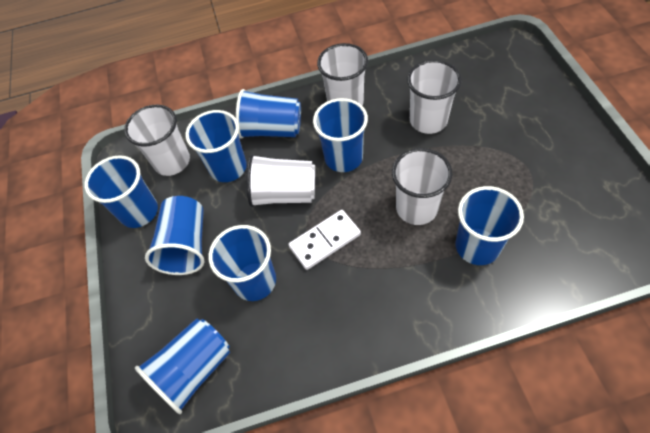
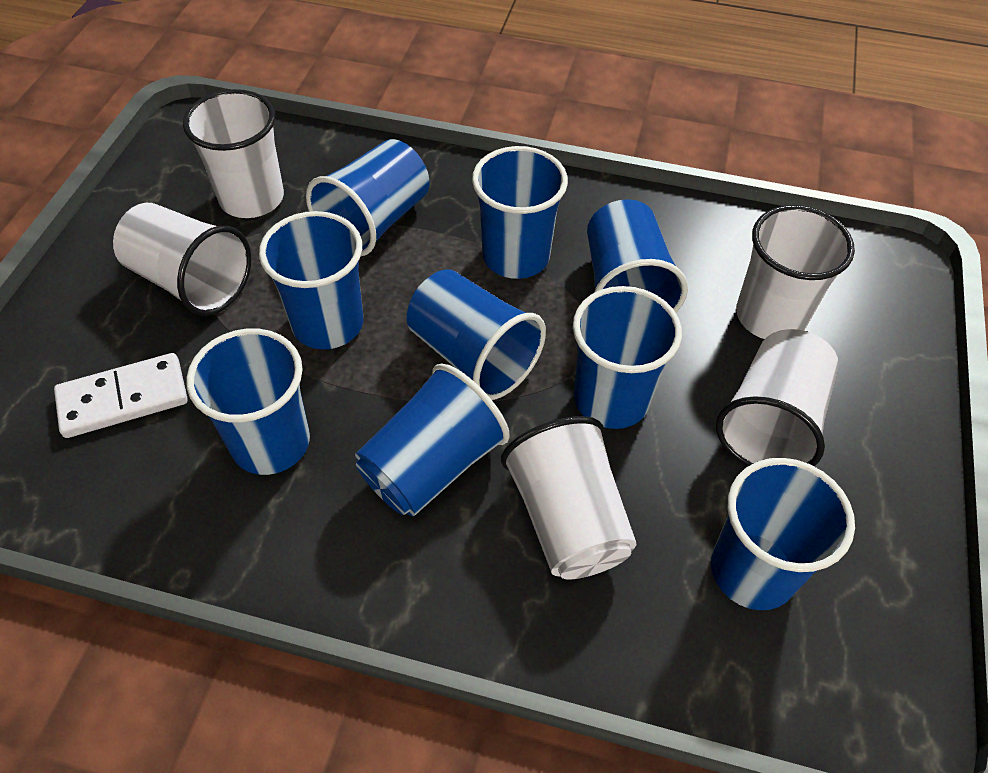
blue cup: [84,155,158,228] [135,318,230,414] [145,196,204,275] [185,110,247,182] [208,225,276,301] [236,89,301,139] [313,98,368,172] [455,186,524,265] = 8 -> [186,328,310,475] [259,211,363,350] [306,139,430,257] [355,364,510,516] [407,269,546,400] [472,146,568,279] [573,286,682,429] [587,199,688,313] [711,458,855,610] = 9

